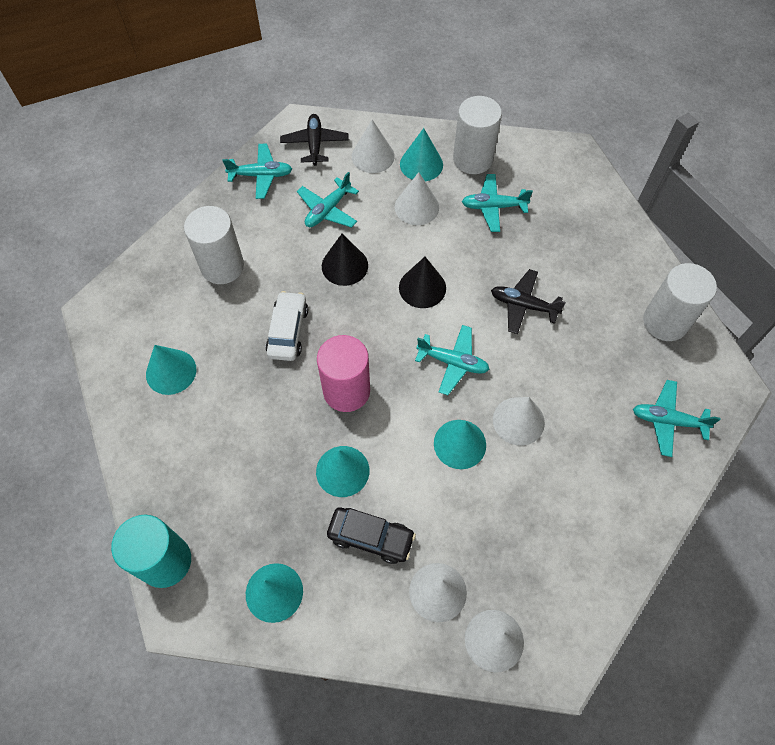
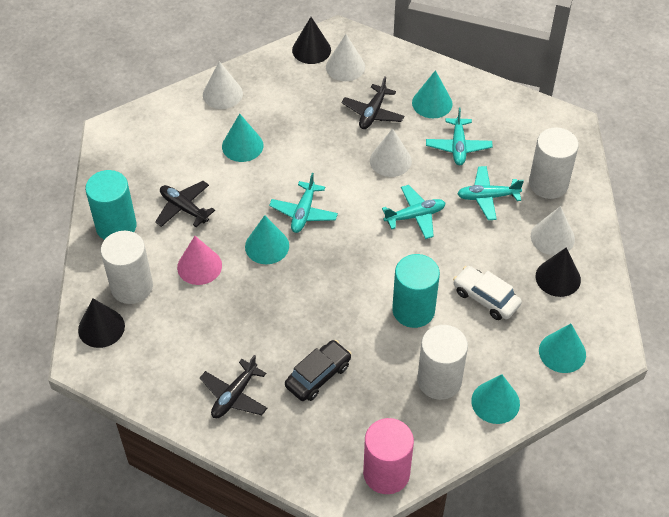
black cone: [322,234,368,286] [399,257,446,308] = 2 -> [78,298,125,348] [292,17,331,64] [536,247,581,297] = 3
black plane: [280,114,349,166] [491,269,566,334] = 2 -> [155,181,215,227] [200,355,267,418] [341,76,404,129] = 3
pink cone: none = 0 -> [177,236,222,285] = 1
turquoise cylinder: [111,515,191,588] = 1 -> [85,170,137,240] [392,254,440,328] = 2
turquoise plane: [222,144,292,199] [297,172,359,228] [415,325,490,395] [462,174,533,232] [633,380,721,457] = 5 -> [269,173,338,233] [382,185,445,239] [426,107,493,165] [457,166,524,220] = 4
white cone: [352,120,395,173] [394,172,439,225] [409,563,467,622] [465,610,524,672] [493,397,545,446] = 5 -> [203,61,243,109] [326,34,365,81] [370,128,412,177] [531,206,575,255] = 4

